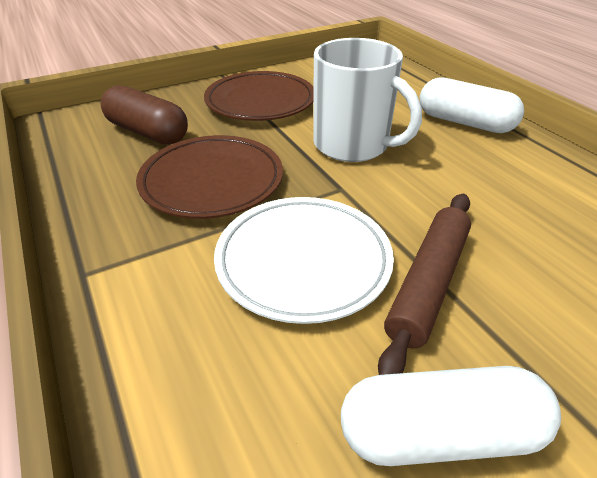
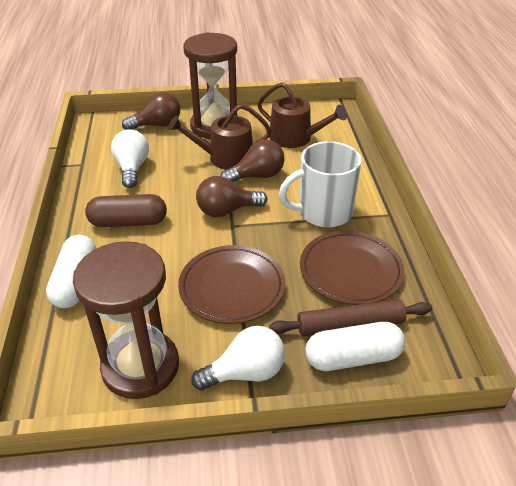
brown hourglass: none = 0 -> [73,241,179,399] [183,32,237,139] = 2
brown light bulb: none = 0 -> [122,92,180,130] [196,176,267,217] [220,139,284,182] = 3
brown watering can: none = 0 -> [168,104,272,170] [257,82,347,148] = 2
white light bulb: none = 0 -> [111,129,149,188] [191,326,285,391] = 2
white plate: [214,197,394,324] = 1 -> none = 0

